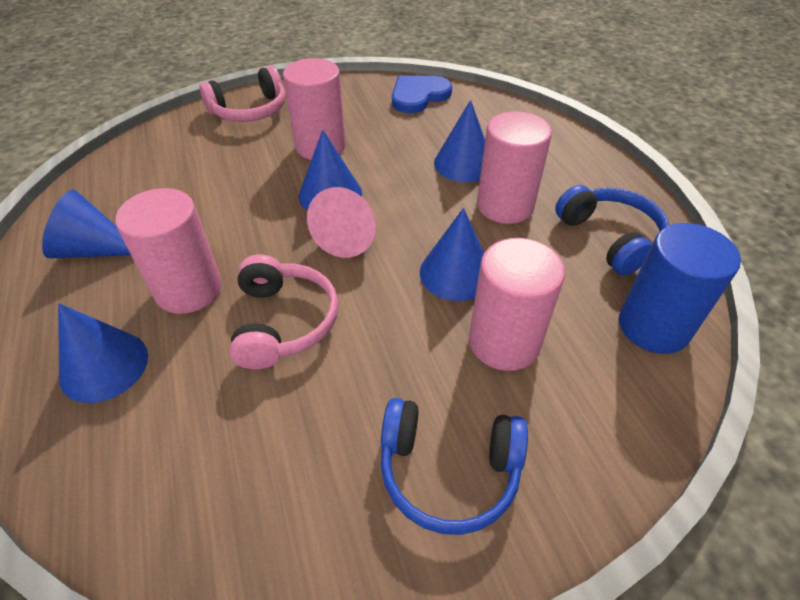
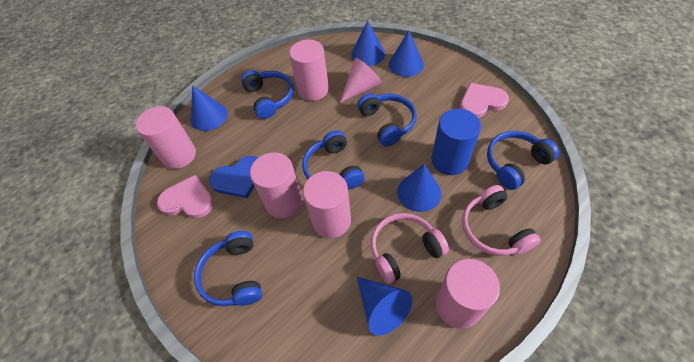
blue headphones: [381,398,528,535] [555,185,669,276] = 2 -> [194,231,262,306] [241,70,294,119] [302,130,365,189] [357,93,417,147] [487,131,559,190] = 5
pink cylinder: [115,188,222,314] [283,58,346,160] [469,238,565,371] [477,111,552,224] = 4 -> [135,106,196,169] [250,152,303,218] [289,40,329,101] [303,171,351,238] [436,259,500,329] = 5
pink heart: none = 0 -> [157,175,214,218] [460,83,509,118] = 2

